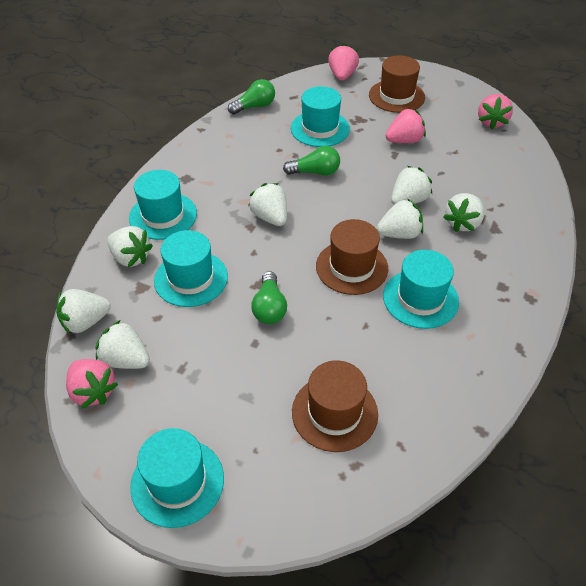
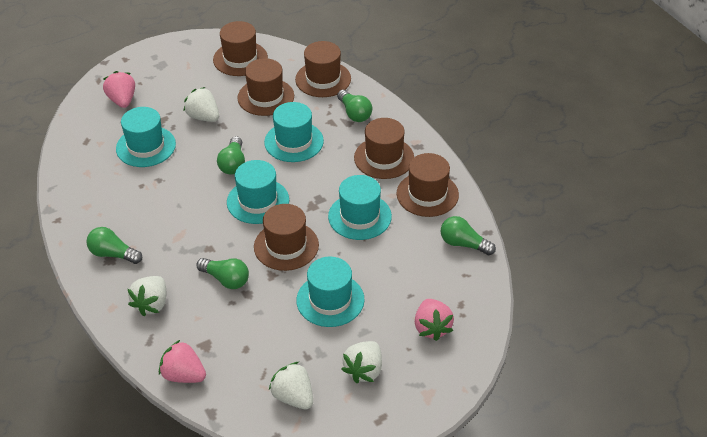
brown hat: [292,360,378,452] [316,219,388,295] [369,55,425,113] = 3 -> [213,21,268,76] [238,58,294,116] [254,204,319,271] [295,41,351,97] [354,118,414,179] [397,153,459,217] = 6
green light bulb: [228,79,275,115] [251,271,287,324] [283,146,340,176] = 3 -> [86,227,142,264] [197,258,249,289] [217,136,245,175] [337,90,372,122] [441,216,496,255] = 5
pink strawberry: [66,359,118,409] [328,44,359,81] [386,108,426,143] [478,94,513,130] = 4 -> [103,71,135,108] [159,340,206,383] [415,299,454,341] = 3
white strawberry: [56,289,111,334] [95,320,150,369] [107,226,153,267] [248,183,287,226] [377,199,423,239] [391,166,432,205] [443,193,484,232] = 7 -> [128,276,166,316] [183,87,219,122] [269,362,313,410] [341,341,382,383] = 4

